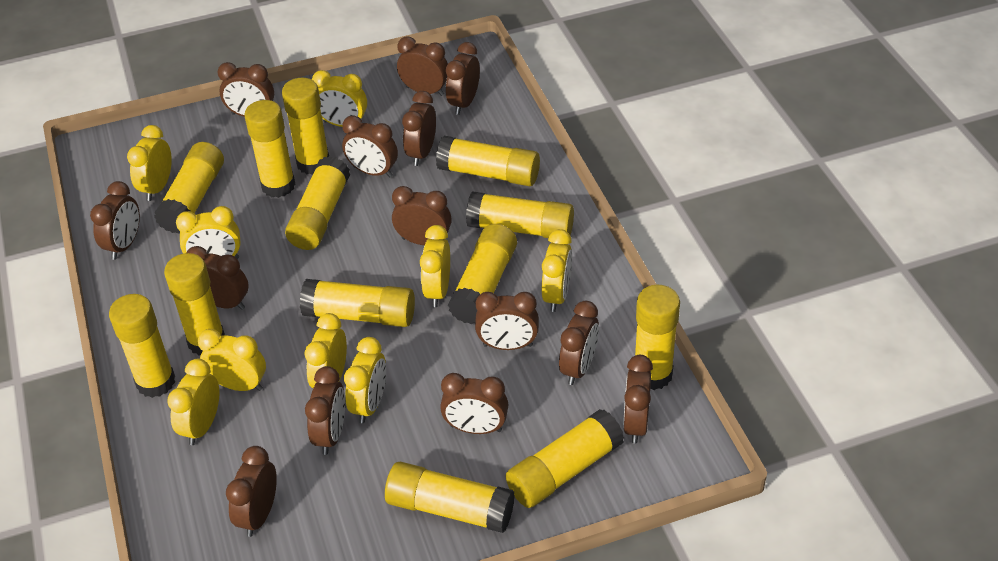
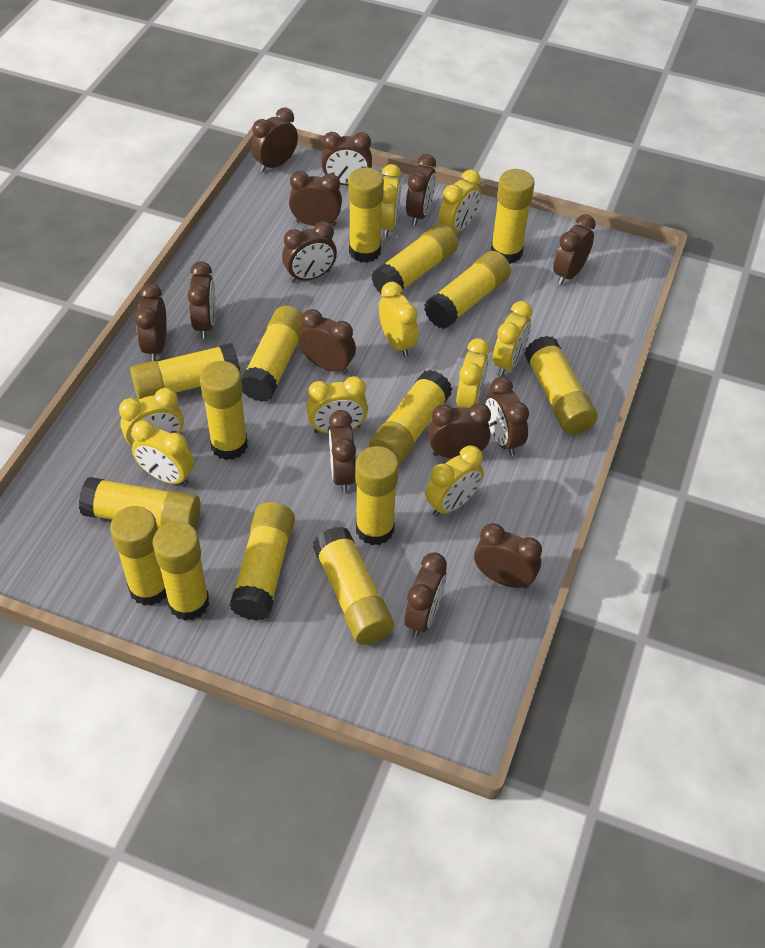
yellow glue stick: [109,294,175,398] [154,142,224,234] [164,253,225,356] [244,100,296,198] [282,77,329,175] [285,156,350,250] [300,279,415,327] [385,461,515,533] [436,136,540,186] [448,224,517,324] [466,191,574,238] [506,409,624,508] [635,285,680,390] = 13 -> [79,477,200,529] [110,506,166,606] [130,343,240,400] [153,521,209,621] [200,361,248,460] [230,502,295,621] [241,306,304,402] [313,527,394,645] [348,167,384,263] [355,446,399,545] [369,370,452,465] [372,223,458,294] [424,251,511,329] [491,169,535,264] [524,336,597,435] = 15

